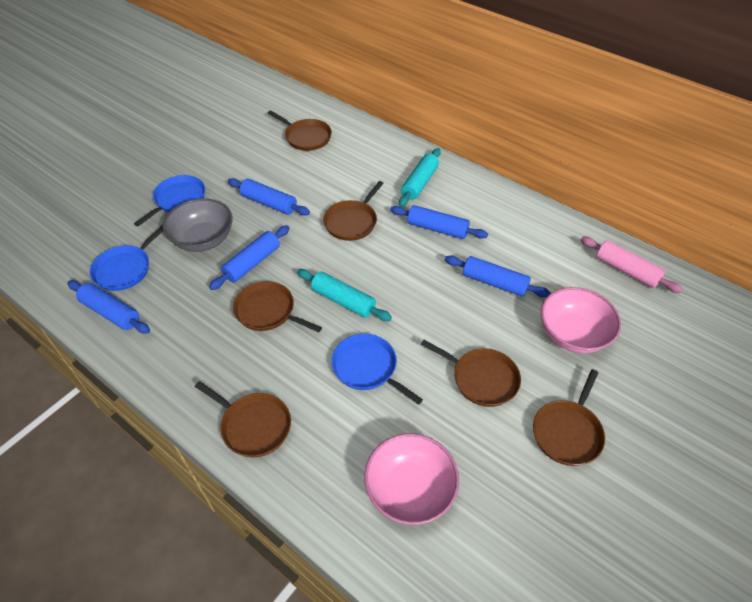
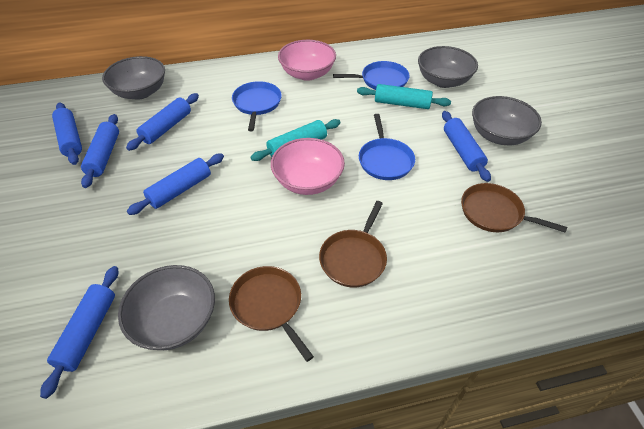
blue rolling pin: [67,280,150,333] [209,225,290,290] [228,178,310,215] [390,205,488,239] [445,255,550,298] = 5 -> [40,266,118,399] [52,103,82,165] [81,114,119,188] [126,93,199,151] [127,153,224,215] [442,111,491,182] = 6
brown pan: [195,381,291,457] [233,281,322,332] [268,110,332,151] [323,181,384,241] [421,340,521,407] [533,369,605,466] = 6 -> [229,266,314,362] [319,201,387,287] [461,183,567,233] = 3
grey bowl: [163,198,233,252] = 1 -> [102,56,165,99] [118,265,215,350] [418,46,478,88] [472,96,542,145] = 4
pink rolling pin: [581,237,683,293] = 1 -> none = 0

